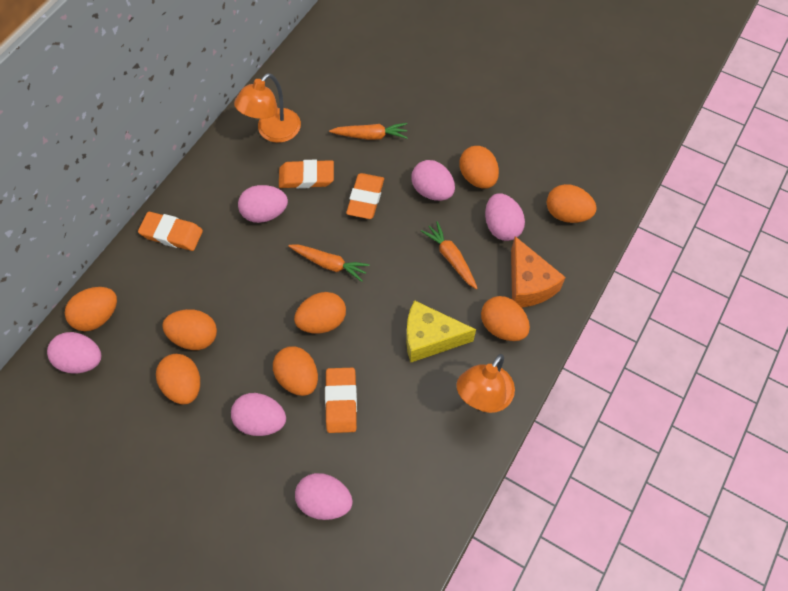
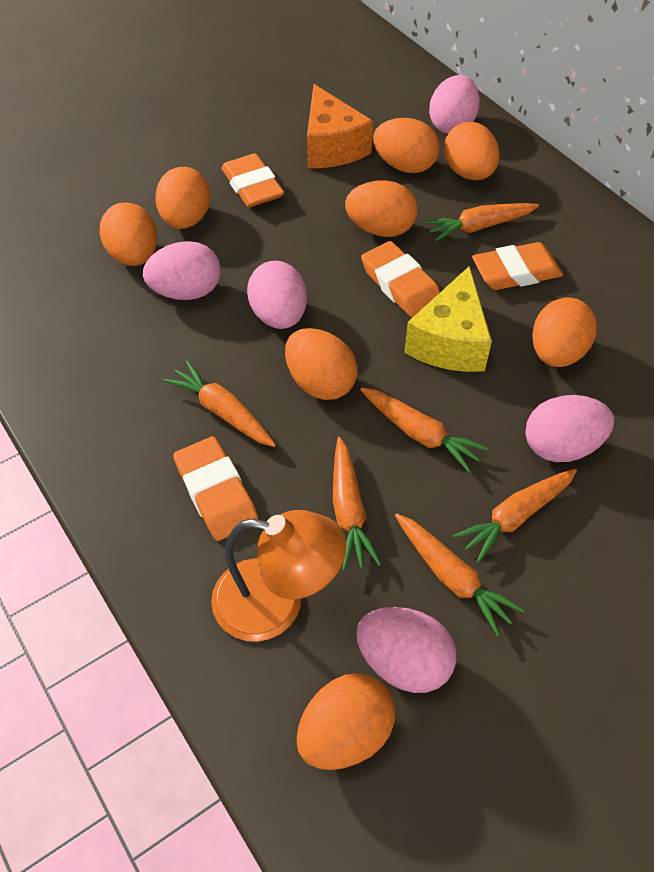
orange carrot: [288,244,370,282] [329,123,408,140] [421,221,478,289] = 3 -> [163,361,276,447] [333,437,382,571] [360,387,488,472] [395,514,525,636] [424,203,539,242] [453,469,577,563] = 6
orange lamp: [234,73,301,143] [456,354,515,413] = 2 -> [211,510,346,642] = 1
pink egg: [47,332,101,374] [231,393,286,436] [238,185,288,223] [295,473,353,520] [412,160,455,201] [485,194,525,241] = 6 -> [143,241,221,300] [247,261,307,329] [356,607,456,693] [429,75,480,134] [526,395,614,462] = 5

